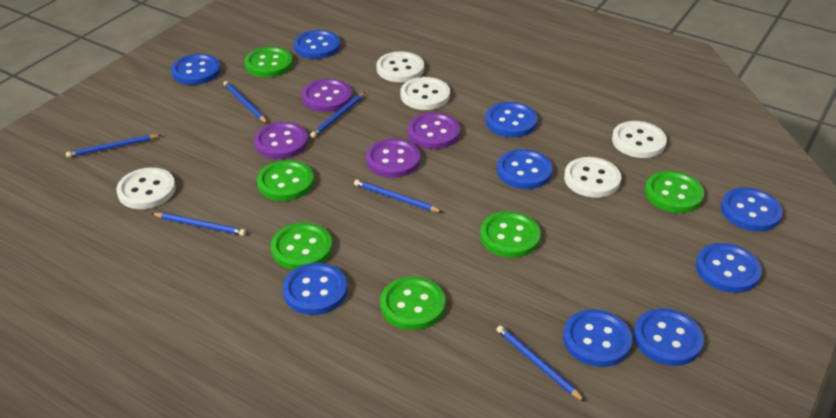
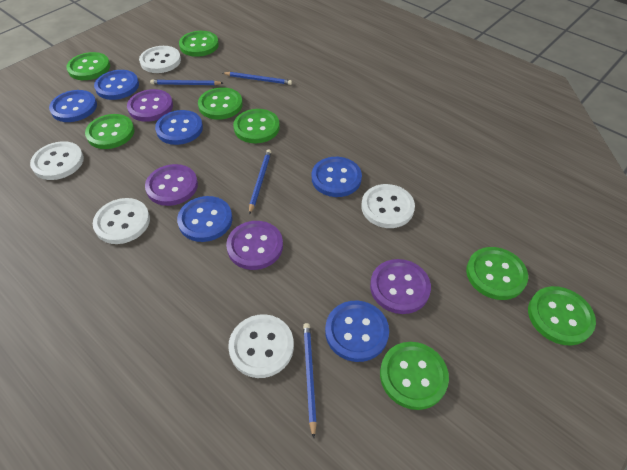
blue button: [171,54,221,85] [283,263,347,315] [294,30,340,59] [485,102,537,137] [497,149,553,189] [563,309,632,367] [634,308,704,366] [696,243,762,293] [721,188,783,231] = 9 -> [49,90,97,122] [94,70,139,100] [155,110,203,145] [177,196,233,242] [312,157,362,197] [325,301,389,362] = 6
blue pencil: [66,135,161,158] [151,213,246,236] [223,81,268,123] [310,92,365,138] [354,180,442,212] [496,325,585,402] = 6 -> [150,79,223,85] [223,72,292,85] [249,149,271,214] [303,323,317,438] = 4
green button: [245,47,293,77] [257,160,314,201] [271,223,332,270] [380,277,445,330] [480,211,541,258] [645,171,704,213] = 6 -> [66,52,110,80] [85,114,135,149] [179,31,219,57] [198,87,243,120] [233,109,280,143] [380,342,449,410] [466,247,528,300] [528,286,596,346] = 8

